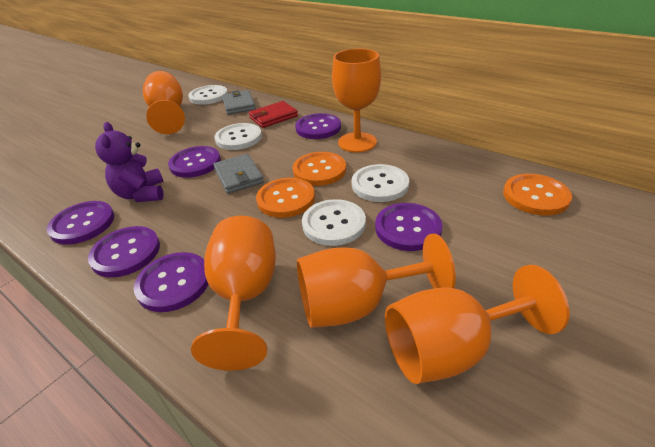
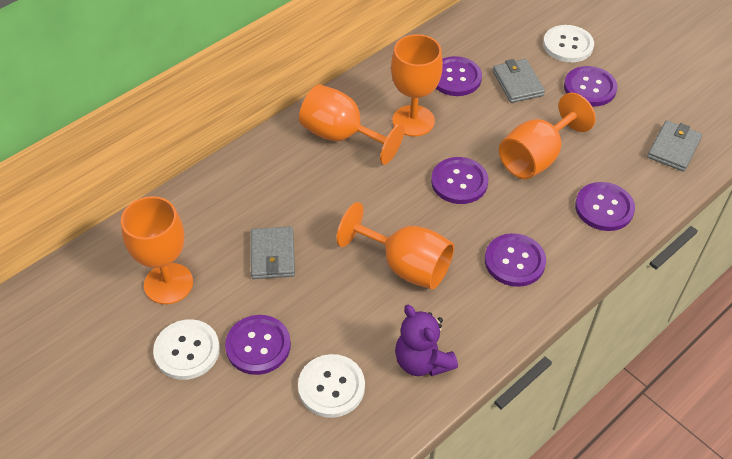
grey wallet: [213,154,264,194] [222,90,256,115] = 2 -> [251,226,295,279] [493,59,545,103] [647,120,702,172] = 3
orange button: [256,178,315,218] [293,152,346,186] [503,174,572,216] = 3 -> none = 0
red wallet: [249,101,298,128] = 1 -> none = 0
white button: [188,85,228,105] [214,123,262,150] [302,199,366,246] [352,164,409,202] = 4 -> [153,319,220,380] [298,354,365,418] [543,25,594,62] = 3

